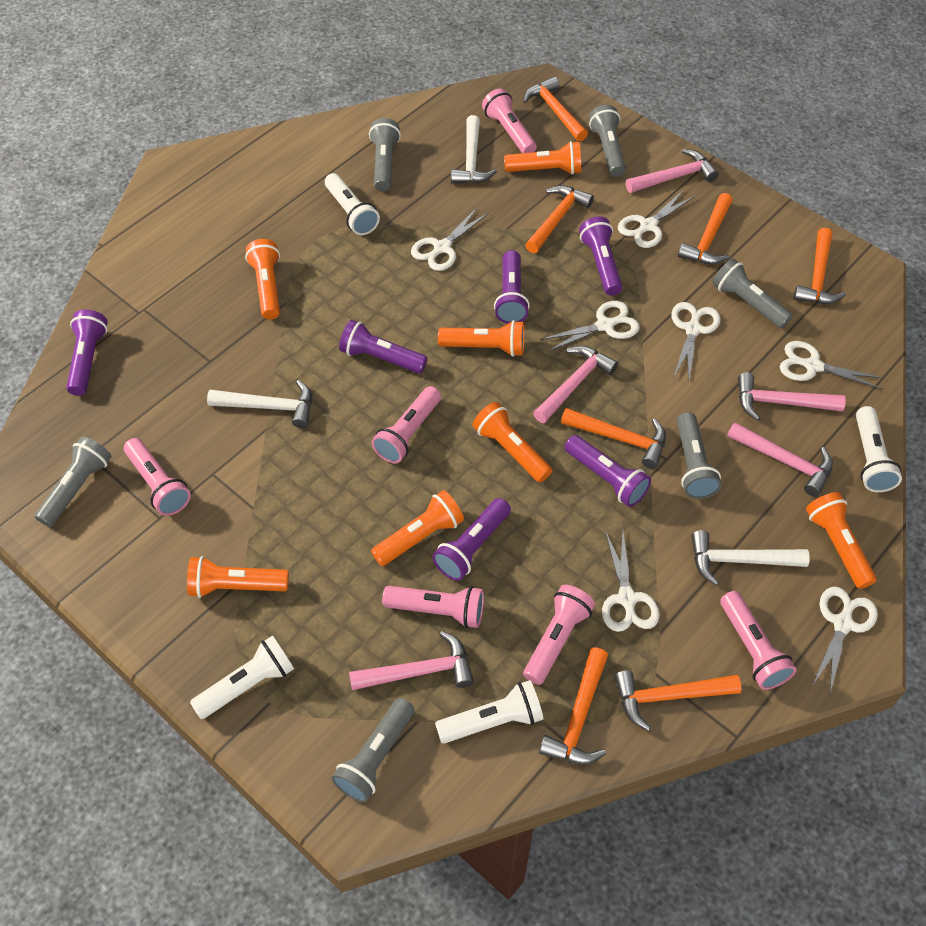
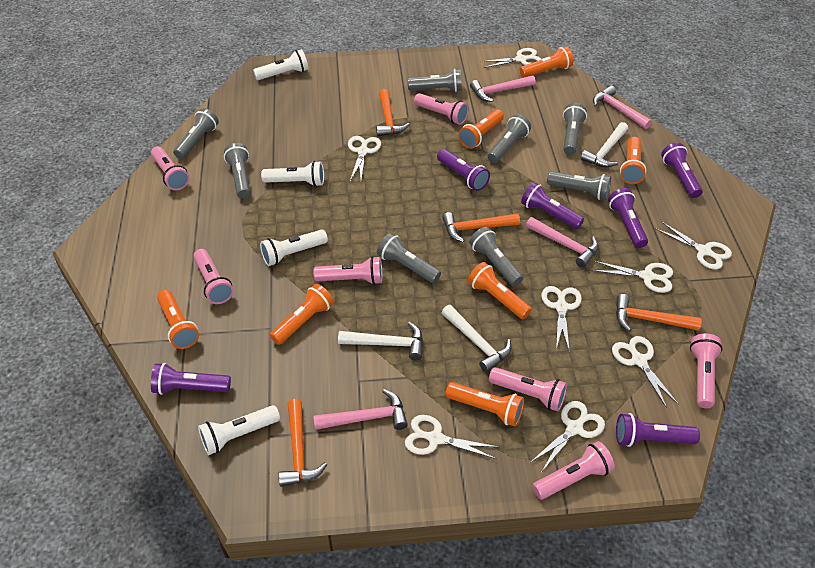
grey flashlight: [35,436,112,527] [331,698,415,803] [369,118,401,191] [589,105,626,177] [677,412,721,499] [713,258,793,328] = 6 -> [173,108,219,159] [224,143,250,198] [377,233,441,283] [407,69,462,92] [469,227,523,286] [487,114,531,163] [547,171,611,200] [563,103,587,155] = 8
orange hammer: [523,77,588,142] [525,185,594,253] [539,648,608,765] [561,408,666,469] [614,671,741,731] [678,193,733,265] [793,228,846,304] = 7 -> [278,399,327,487] [376,89,410,136] [442,212,520,242] [616,294,702,331] = 4
pink flashlight: [124,438,191,516] [372,386,441,464] [382,586,484,628] [482,89,537,153] [523,585,595,685] [720,591,796,690] = 6 -> [151,146,189,190] [193,249,234,304] [313,256,383,285] [414,93,469,125] [489,367,567,411] [532,441,615,500] [690,334,723,408] = 7
pink hammer: [349,631,474,690] [533,346,618,423] [626,149,719,193] [727,422,833,497] [738,372,846,421] = 5 -> [313,389,408,430] [470,75,535,102] [526,217,599,268] [593,86,652,129] = 4
white scissors: [411,208,489,271] [541,301,640,352] [602,530,660,632] [618,190,695,248] [672,302,720,379] [780,341,884,390] [812,587,878,694] = 7 -> [348,136,381,181] [405,415,498,459] [480,48,541,68] [530,401,605,471] [541,286,582,352] [592,261,673,293] [612,336,678,408] [655,221,732,269] = 8

